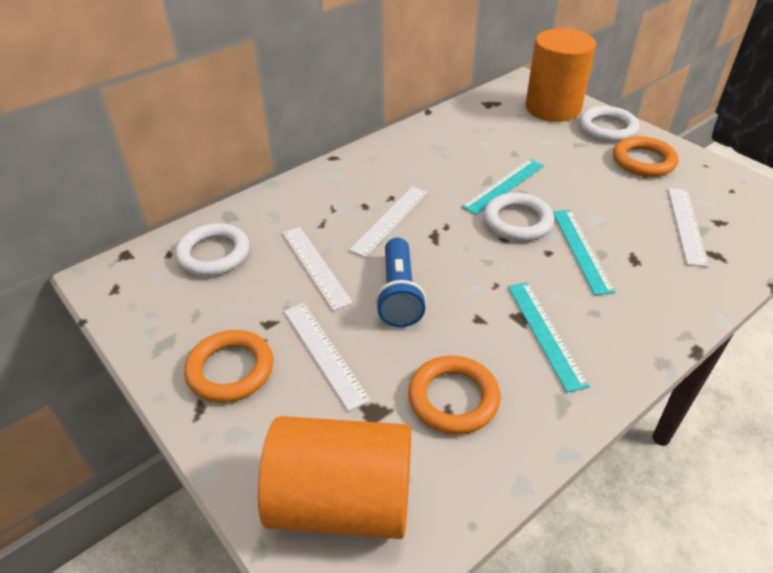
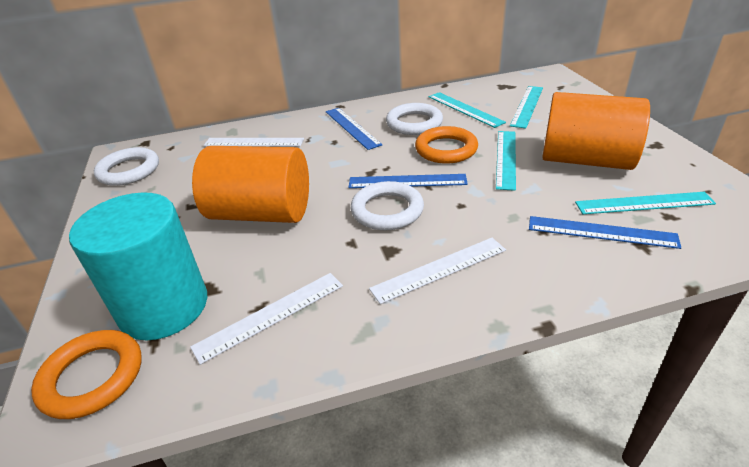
blue flashlight: [375,238,426,327] = 1 -> none = 0
blue ruler: none = 0 -> [326,108,382,150] [348,174,468,188] [529,216,681,249] = 3
orange ring: [184,330,273,403] [408,356,500,434] [613,136,678,177] = 3 -> [31,330,141,419] [415,126,478,164] = 2
turquoise cylinder: none = 0 -> [69,192,207,340] = 1
turquoise ruler: [461,159,544,215] [508,282,590,393] [553,210,615,295] = 3 -> [429,92,506,128] [496,131,516,191] [510,86,543,128] [575,192,716,214] = 4
white ruler: [282,227,353,311] [284,303,371,411] [349,186,428,258] [668,188,709,267] = 4 -> [190,273,343,365] [204,138,304,147] [369,238,506,304] = 3

